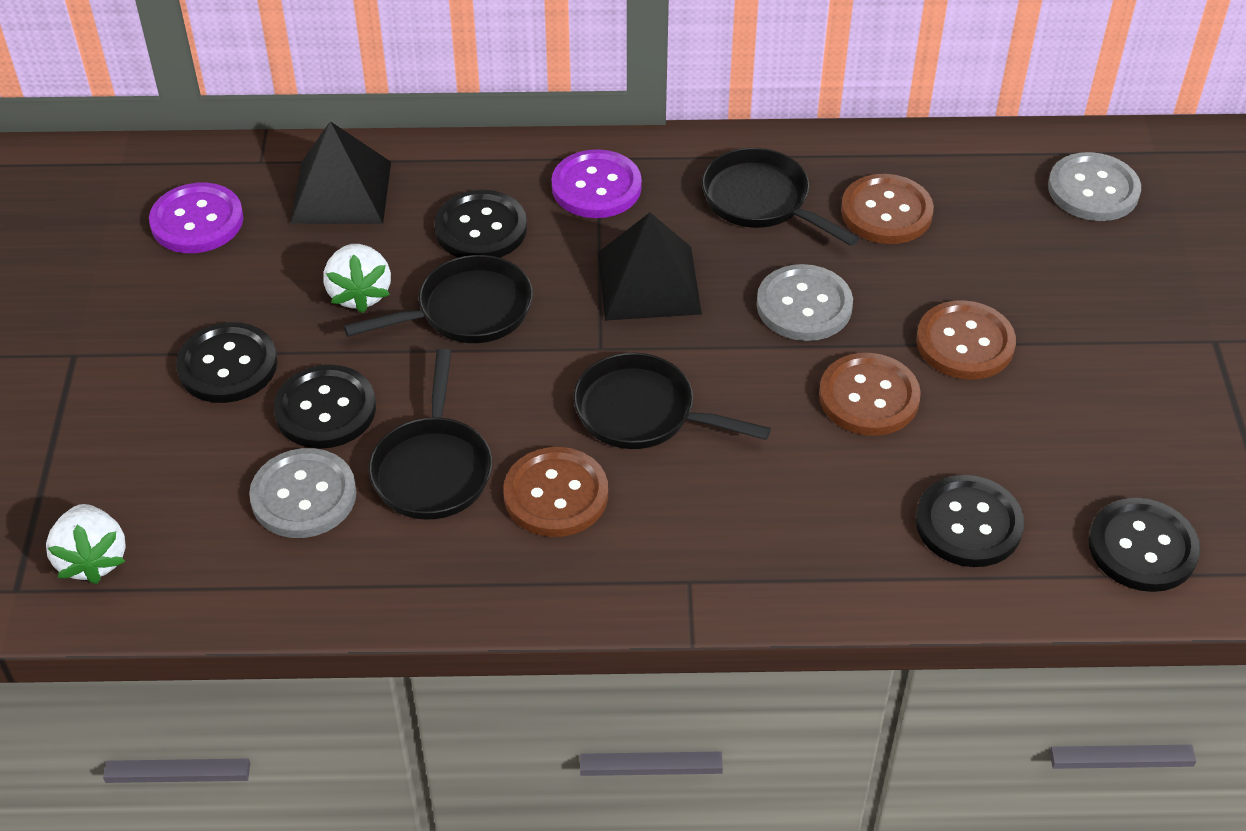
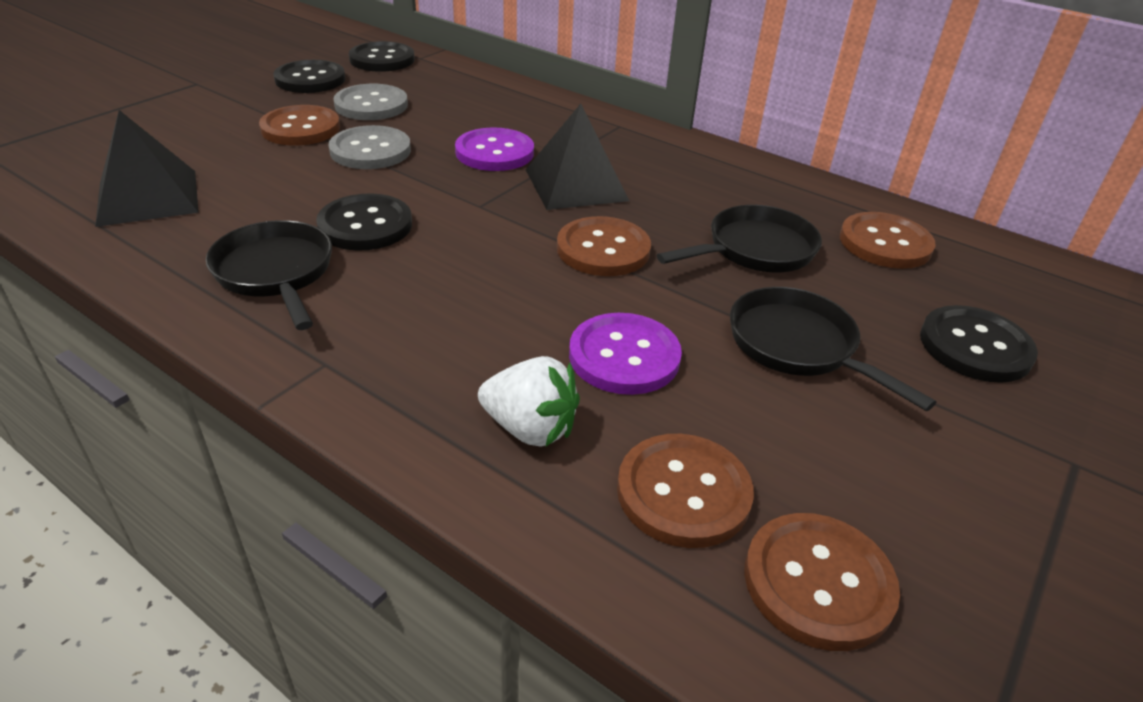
black button: [176,322,278,403] [274,365,376,449] [434,190,527,258] [916,475,1024,567] [1088,498,1200,592] = 5 -> [273,60,345,93] [316,193,412,251] [349,41,415,72] [920,305,1038,383] = 4
black pan: [344,255,533,343] [368,349,492,520] [573,353,771,449] [702,148,859,246] = 4 -> [206,220,332,330] [656,205,822,272] [730,287,936,411] = 3
brown button: [504,447,608,537] [819,353,921,436] [841,174,934,244] [916,300,1016,380] = 4 -> [259,105,340,146] [557,216,651,276] [617,434,754,548] [744,513,900,651] [840,212,936,269] = 5
grey button: [249,448,357,538] [757,264,853,341] [1048,152,1141,221] = 3 -> [329,125,411,169] [333,84,408,120] = 2
white strawberry: [46,504,126,584] [323,244,391,313] = 2 -> [478,356,580,447] = 1

